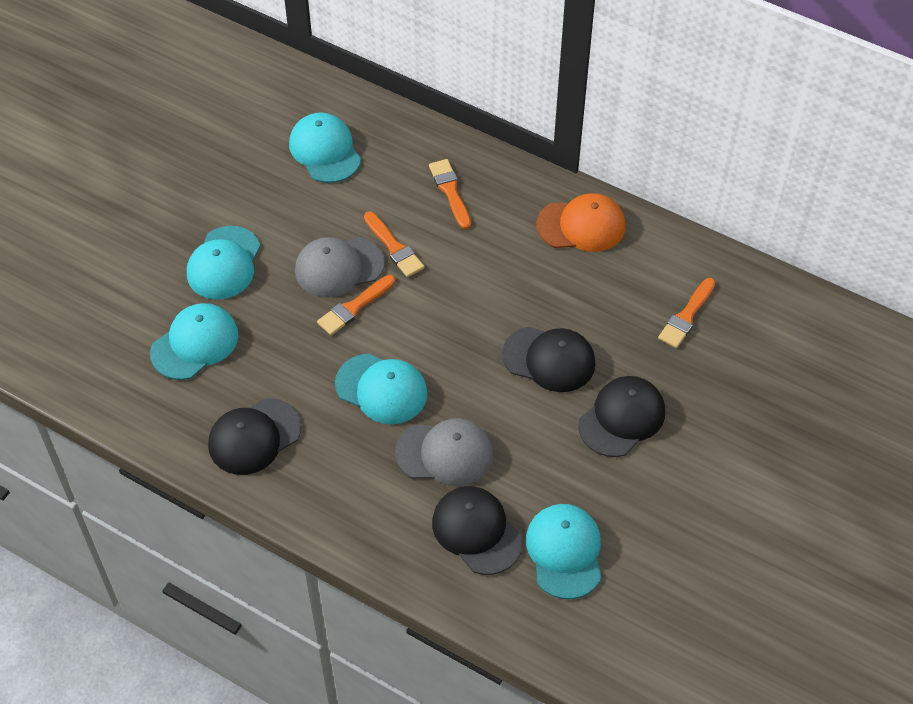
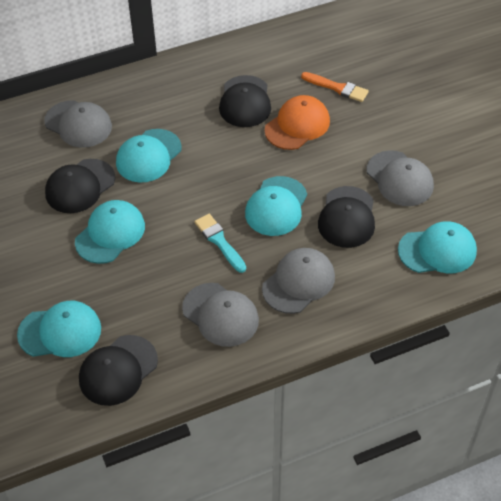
grey cap: [295,237,385,297] [395,418,493,486] = 2 -> [44,100,112,148] [182,283,259,347] [262,248,335,314] [367,150,434,206] = 4
orange brush: [317,275,395,335] [364,211,425,277] [429,159,471,229] [658,278,716,348] = 4 -> [301,72,369,102] = 1
turquoise brush: none = 0 -> [194,214,246,273] = 1

